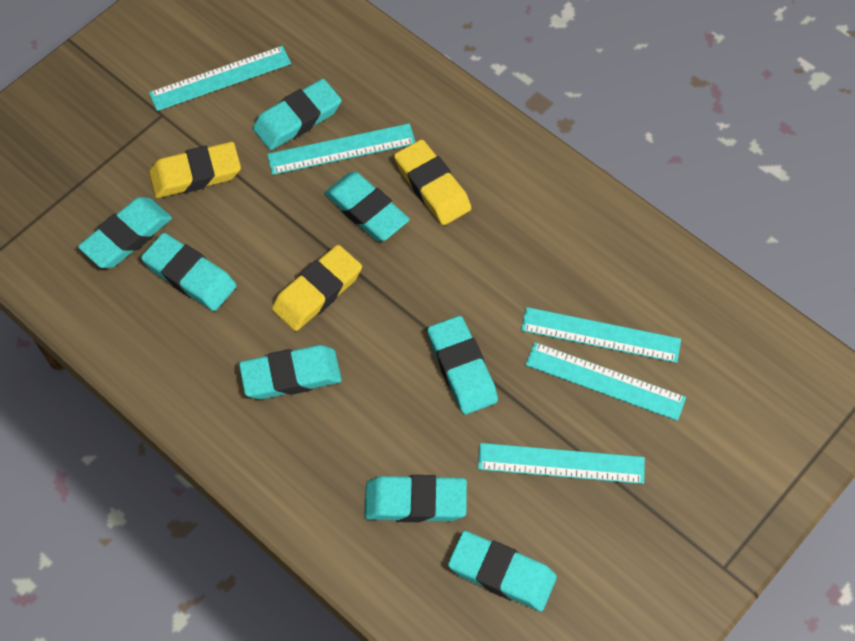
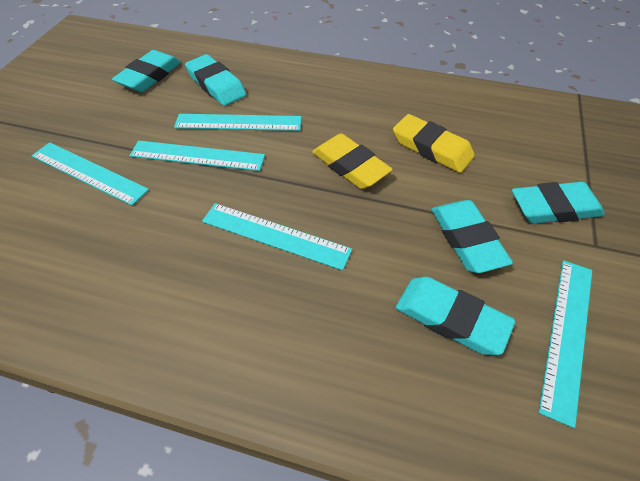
turquoise eraser: [78,197,172,268] [141,233,237,311] [239,345,342,399] [253,79,342,150] [324,172,410,241] [365,475,467,522] [427,316,498,415] [448,531,557,611] = 8 -> [112,50,181,92] [185,54,246,106] [396,277,515,355] [431,200,513,273] [512,182,605,224] = 5
yellow eraser: [149,142,241,198] [272,245,362,331] [394,139,471,225] = 3 -> [312,133,393,189] [393,114,475,173] = 2

